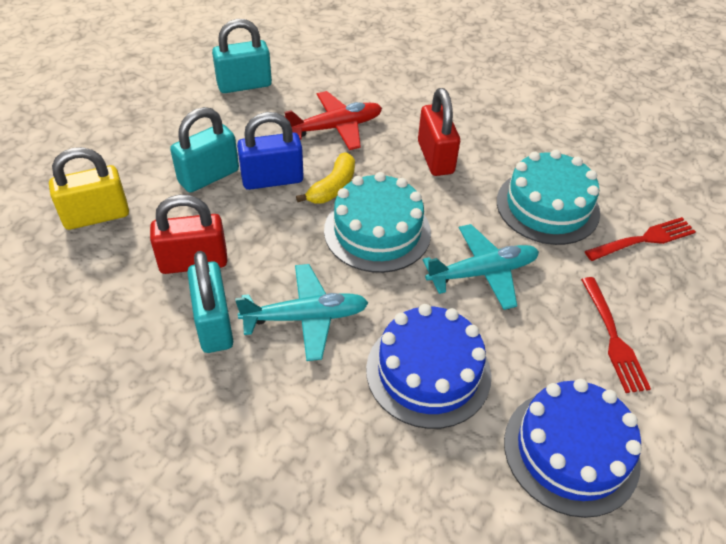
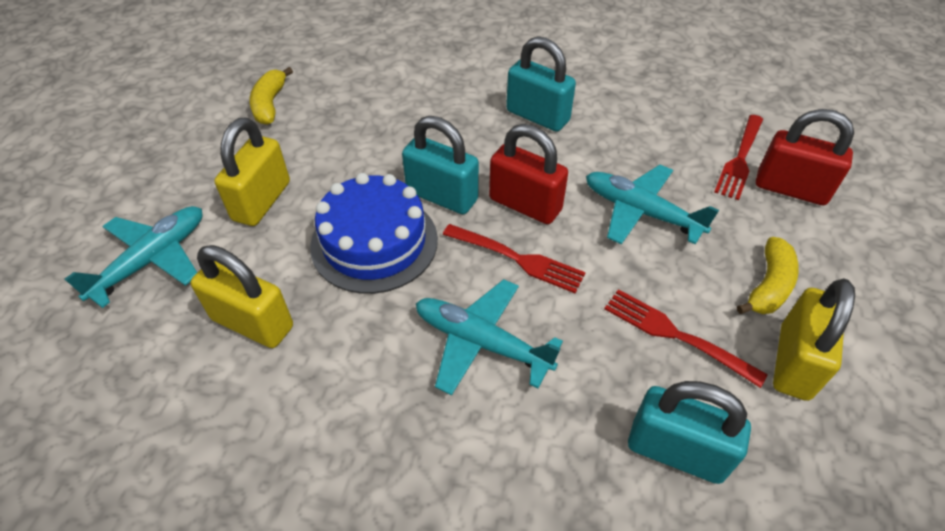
blue cake: [366,304,491,429] [504,379,642,518] = 2 -> [310,173,438,294] = 1
blue padlock: [237,112,304,190] = 1 -> none = 0
red fork: [581,277,651,393] [585,217,696,261] = 2 -> [443,224,586,293] [604,289,768,388] [714,115,763,200] = 3
red plane: [285,91,382,150] = 1 -> none = 0
turquoise cake: [324,172,431,273] [497,150,600,245] = 2 -> none = 0
turquoise plane: [235,264,369,361] [423,224,539,310] = 2 -> [65,206,202,308] [416,279,563,395] [586,165,719,244] = 3
yellow banana: [296,153,355,203] = 1 -> [250,67,293,125] [737,237,799,314] = 2
yellow padlock: [49,147,129,230] = 1 -> [190,245,293,348] [214,117,290,226] [773,278,855,401] = 3

